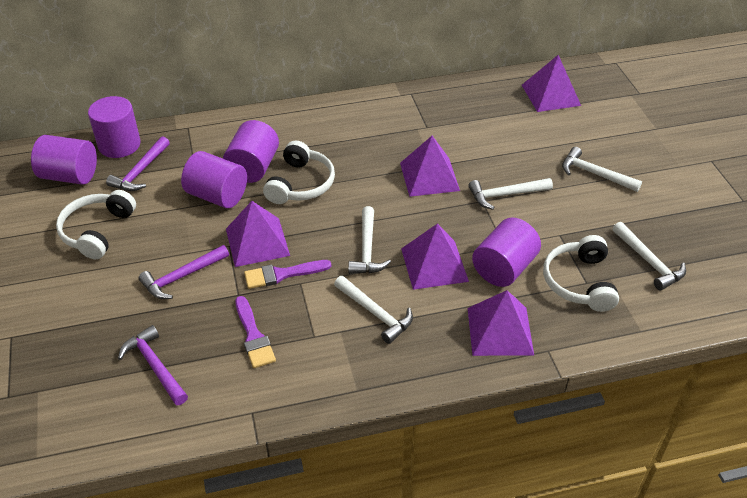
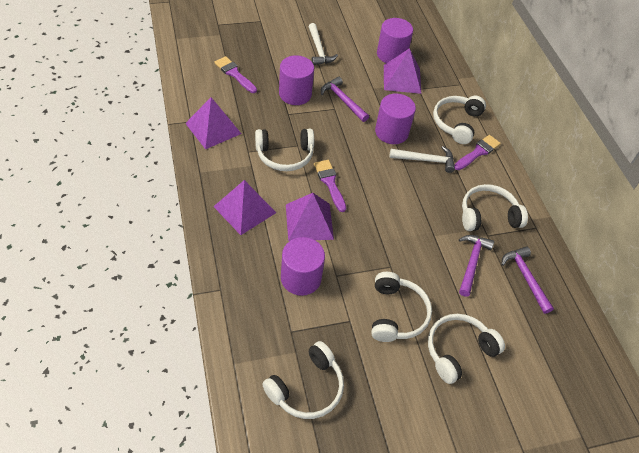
purple brush: [235,296,276,368] [244,260,331,289] = 2 -> [214,56,257,93] [314,160,346,212] [454,135,501,170] = 3
purple cylinder: [31,135,97,185] [88,96,141,158] [181,151,247,208] [223,120,279,183] [472,218,541,287] = 5 -> [279,55,314,105] [281,237,325,296] [375,93,416,144] [377,18,413,63] = 4
purple pyramid: [226,201,290,267] [400,136,460,197] [401,223,469,290] [468,290,534,356] [522,55,581,112] = 5 -> [185,97,241,149] [213,180,276,235] [286,193,334,241] [384,48,421,94] = 4
white hammer: [334,276,413,344] [348,206,391,274] [468,178,553,210] [562,147,642,192] [613,222,686,290] = 5 -> [309,23,338,65] [390,146,455,173] = 2
white headphones: [56,190,136,259] [263,141,335,204] [543,235,619,312] = 3 -> [255,129,314,171] [262,341,344,419] [371,272,432,342] [428,314,505,384] [433,96,486,144] [462,184,528,231] = 6

